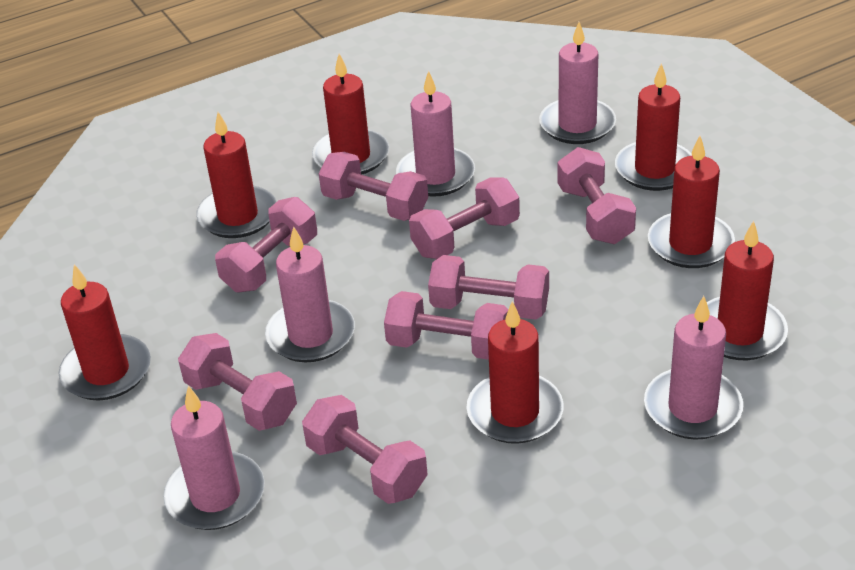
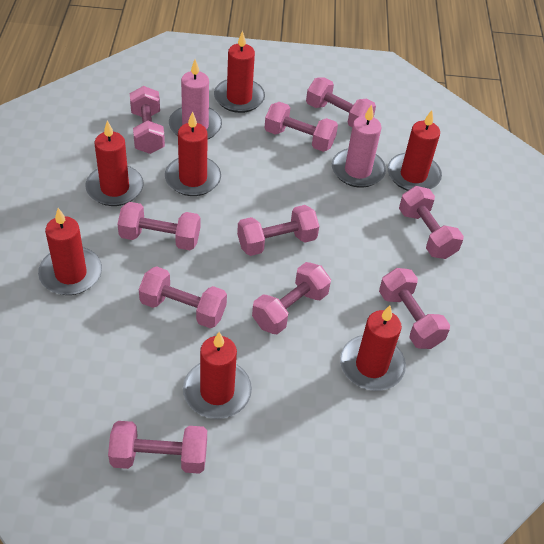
pink candle: [163,386,265,530] [265,227,355,362] [396,71,475,197] [539,22,616,144] [644,296,743,440] = 5 -> [169,59,222,140] [332,105,386,188] = 2
pink dumbbell: [178,333,297,431] [215,197,317,292] [302,395,428,504] [319,152,428,221] [384,291,508,360] [409,178,520,259] [428,255,549,320] [557,147,636,244] = 8 -> [108,421,207,474] [117,202,200,250] [130,86,165,154] [139,266,227,328] [237,205,319,256] [252,262,331,334] [265,102,338,152] [306,77,376,127] [379,268,450,349] [399,186,464,259] = 10

